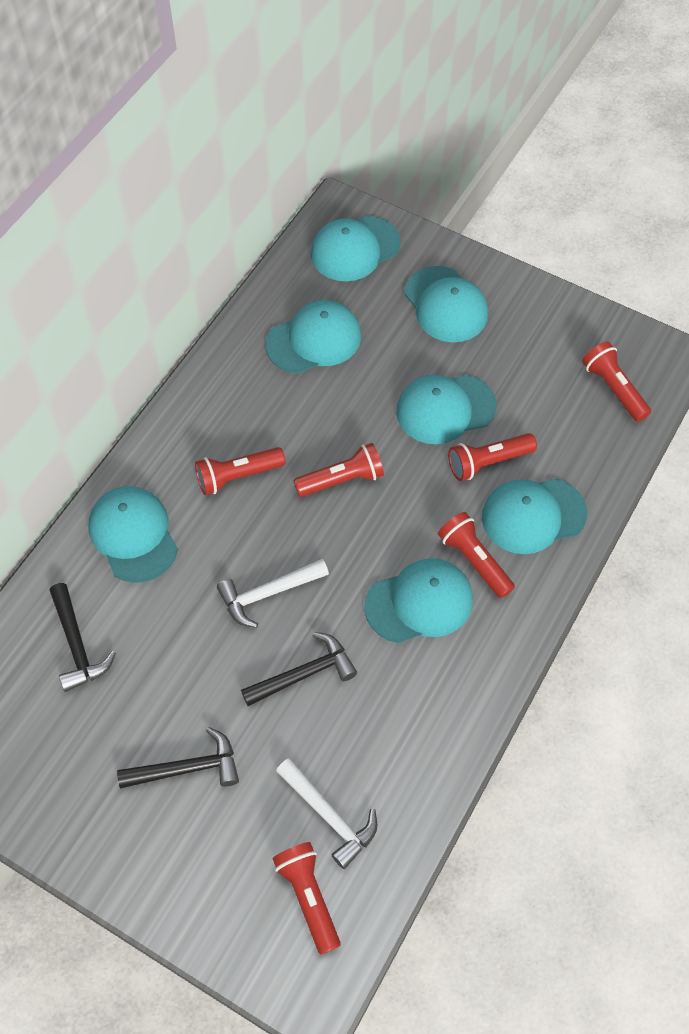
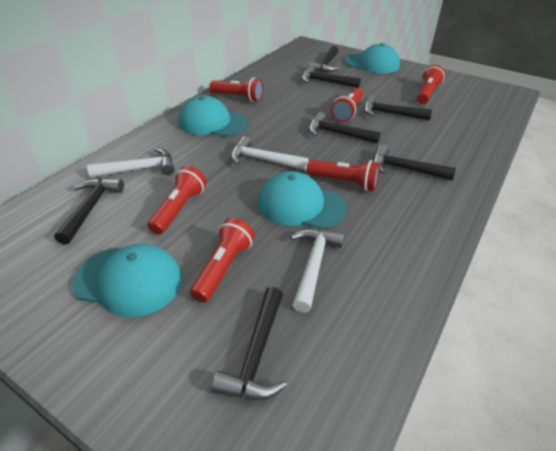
black hammer: [49,583,116,692] [117,727,239,788] [241,632,357,706] = 3 -> [54,178,124,245] [212,287,287,400] [302,65,361,88] [308,46,339,72] [309,112,381,144] [364,95,432,121] [373,144,456,180] = 7
turquoise cap: [89,486,178,583] [266,300,361,374] [311,216,401,281] [364,558,473,643] [396,374,497,444] [404,266,488,342] [482,478,587,554] = 7 -> [72,244,182,317] [179,96,247,136] [258,171,347,229] [345,43,400,73] = 4
white hammer: [217,559,329,628] [276,758,377,869] = 2 -> [87,148,174,178] [231,136,309,170] [290,228,345,313] = 3

